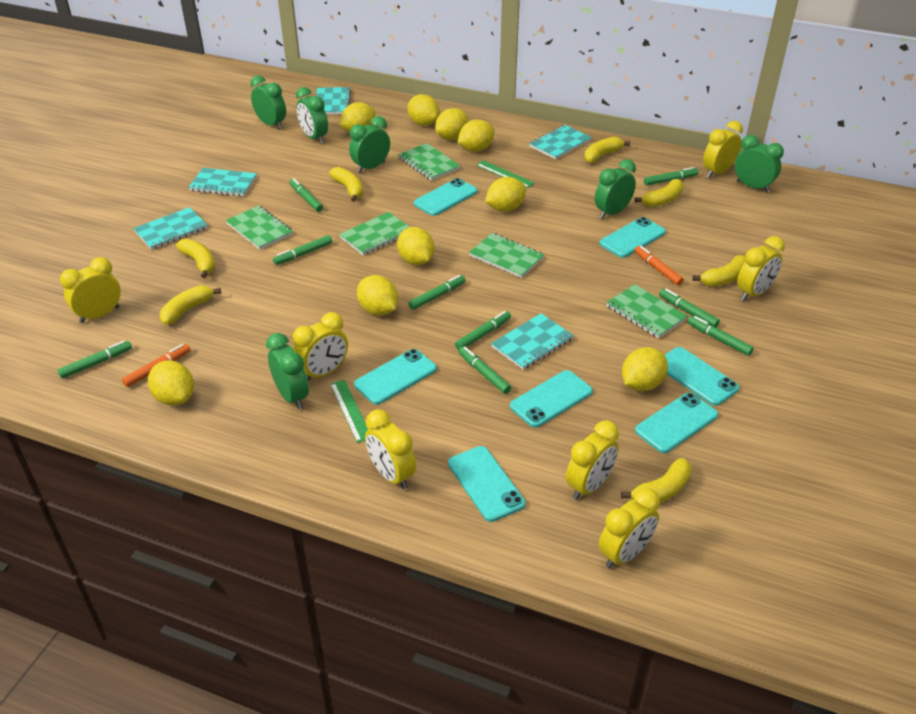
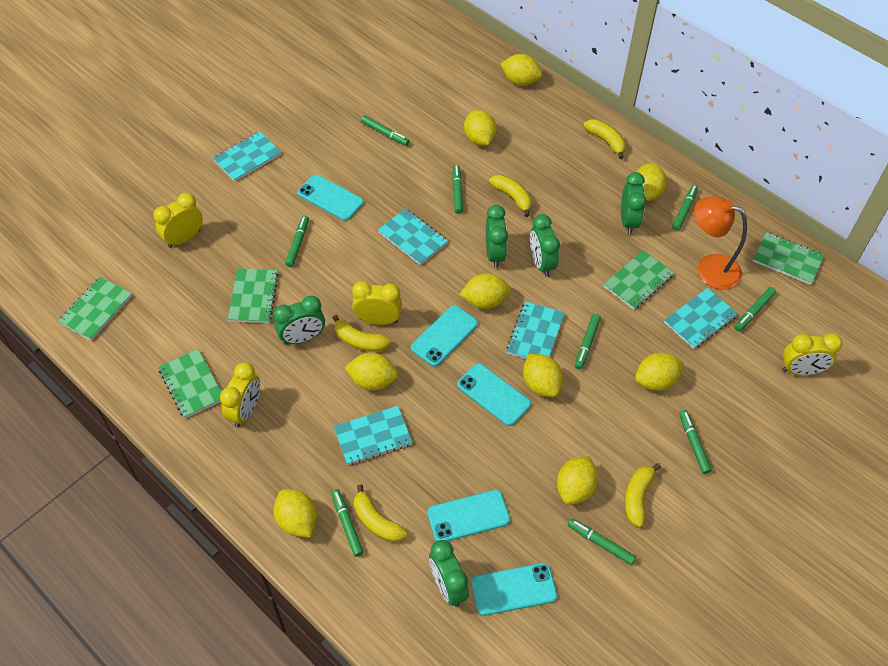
green clock: [250,75,286,129] [266,333,309,409] [296,87,328,144] [349,116,390,173] [595,159,636,219] [735,135,784,193] = 6 -> [273,296,325,345] [429,540,469,607] [486,205,508,268] [530,214,560,277] [621,172,646,234] = 5
green ruler: [330,380,368,443] [476,160,535,188] = 2 -> none = 0
orange lamp: none = 0 -> [694,196,747,290] = 1
orange marker: [122,344,190,387] [634,246,684,286] = 2 -> none = 0
turquoise phone: [354,349,437,405] [414,178,478,216] [448,446,526,522] [510,370,593,428] [600,217,666,258] [635,393,718,453] [665,347,739,406] = 7 -> [297,174,364,221] [411,305,478,367] [427,490,510,541] [457,363,531,426] [471,563,557,616] = 5
yellow banana: [160,285,221,325] [176,239,215,278] [329,167,363,202] [584,137,630,163] [621,458,692,503] [634,179,684,207] [692,255,745,286] = 7 -> [332,315,391,352] [354,484,407,543] [489,174,532,217] [583,119,626,159] [625,463,661,527] = 5
yellow clock: [60,257,121,323] [293,312,348,382] [365,409,416,490] [566,420,619,500] [599,488,660,569] [703,121,743,178] [737,236,785,301] = 7 -> [153,193,203,248] [220,362,260,427] [352,281,402,325] [782,333,842,375] = 4

